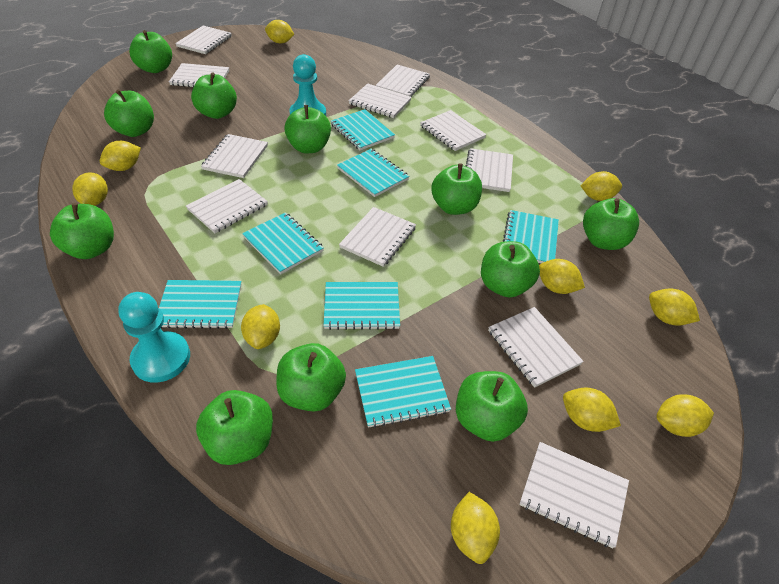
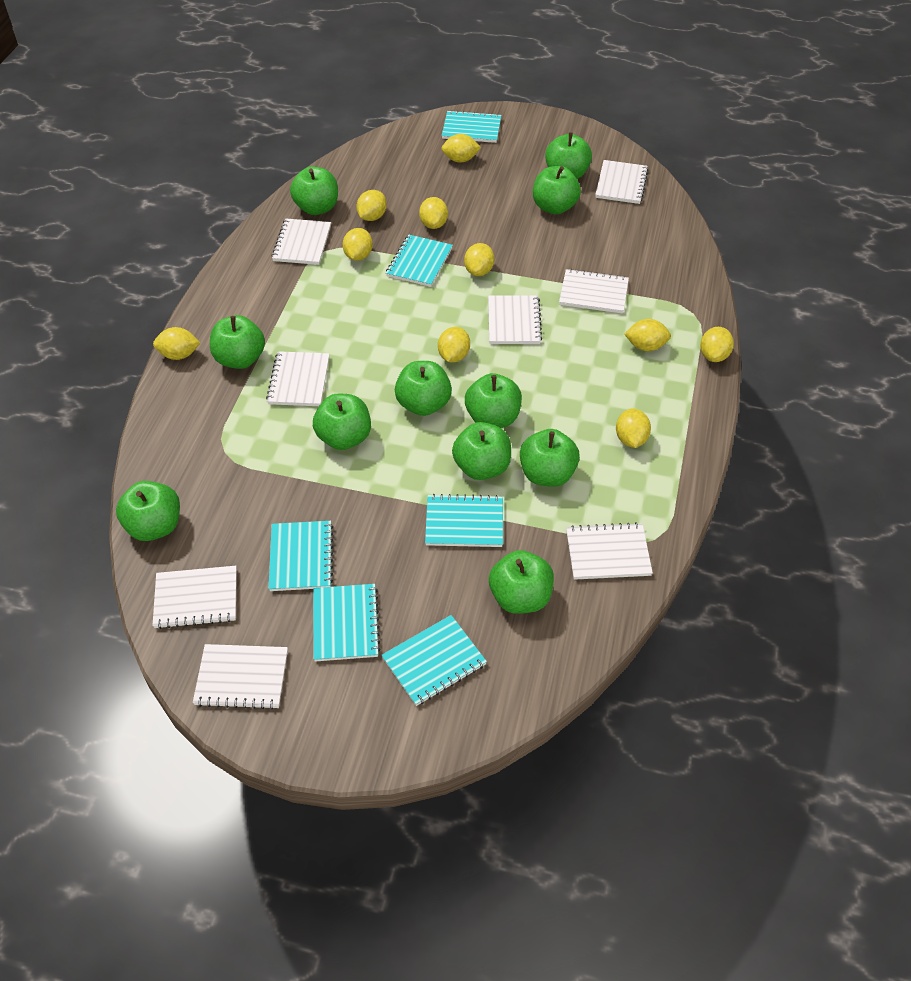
turquoise notebook: [159,280,242,329] [242,212,324,274] [323,282,400,330] [331,109,395,150] [337,149,409,197] [355,356,451,428] [503,210,559,263] = 7 -> [268,521,333,591] [313,584,381,661] [381,615,487,706] [386,235,453,287] [425,494,503,547] [442,110,501,143] = 6
turquoise pawn: [118,292,190,382] [289,54,326,116] = 2 -> none = 0
white notebook: [169,63,229,87] [175,26,232,54] [186,179,268,233] [201,134,268,178] [339,207,416,267] [349,83,412,118] [375,65,430,97] [420,110,486,151] [466,148,513,192] [488,307,584,388] [519,442,629,548] = 11 -> [152,566,237,629] [193,644,288,709] [266,351,329,406] [272,219,331,265] [488,295,542,344] [559,269,629,314] [566,522,653,580] [595,160,648,204] = 8

